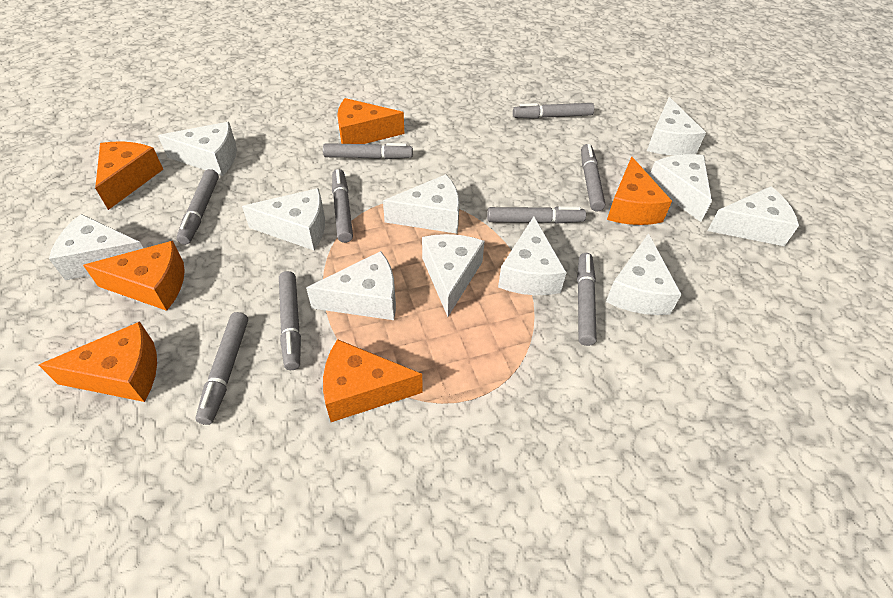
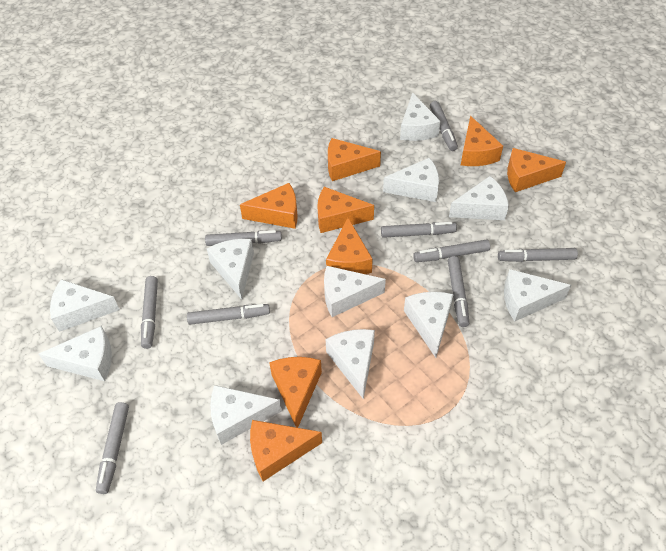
orange cheese: [39,322,157,402] [83,241,185,311] [95,141,163,210] [323,339,423,422] [337,98,404,144] [607,156,672,225] = 6 -> [240,183,298,229] [250,420,322,481] [269,357,322,428] [317,187,374,233] [326,218,373,274] [328,138,381,181] [461,116,503,166] [507,148,566,192] = 8

